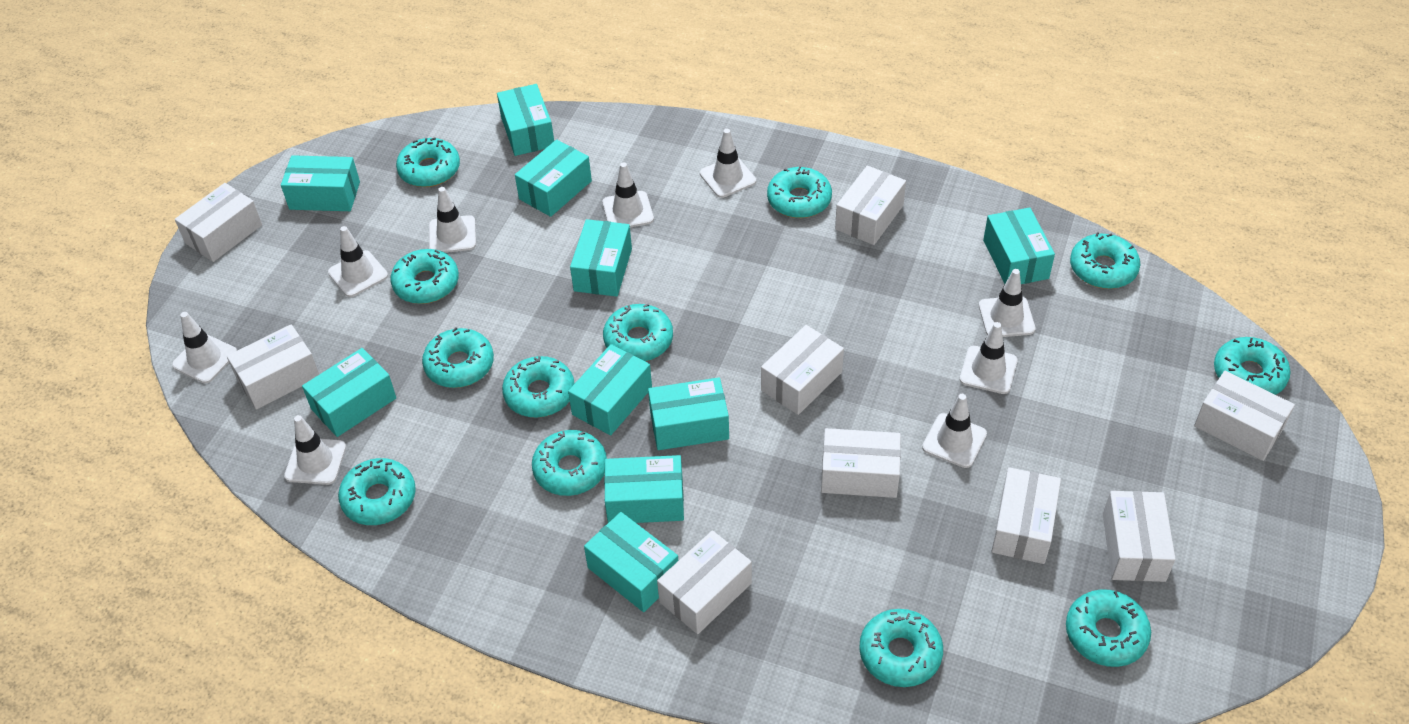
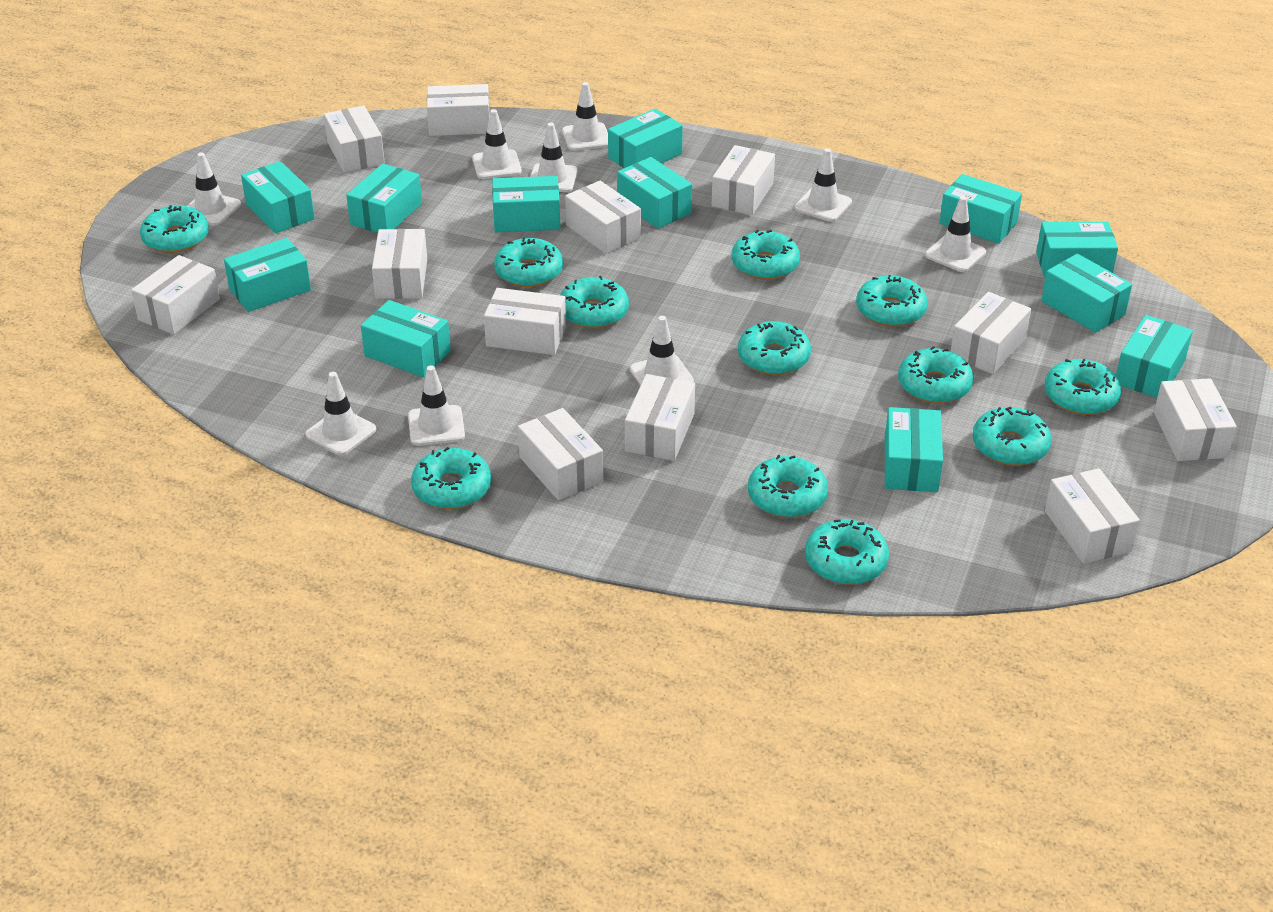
turquoise box: [281,155,360,211] [302,348,396,437] [497,84,554,156] [515,139,592,217] [568,344,652,435] [570,219,632,297] [584,512,678,612] [604,455,684,523] [648,377,729,450] [983,207,1055,284] = 10 -> [224,238,311,312] [241,161,315,233] [346,164,422,233] [361,300,451,377] [492,176,560,232] [608,109,683,168] [617,157,692,229] [885,407,943,492] [939,174,1022,244] [1036,222,1118,278] [1041,254,1132,333] [1116,315,1193,398] = 12
white box: [175,183,262,262] [227,324,319,409] [657,530,752,634] [761,325,844,415] [821,428,901,498] [835,166,906,245] [991,467,1061,564] [1103,491,1176,582] [1194,371,1295,461] = 9 -> [131,255,220,335] [324,106,385,173] [372,229,427,299] [427,84,490,136] [484,288,566,355] [518,408,603,500] [565,181,641,254] [625,374,695,461] [712,145,775,215] [951,292,1031,374] [1045,468,1140,564] [1154,378,1237,461] = 12

